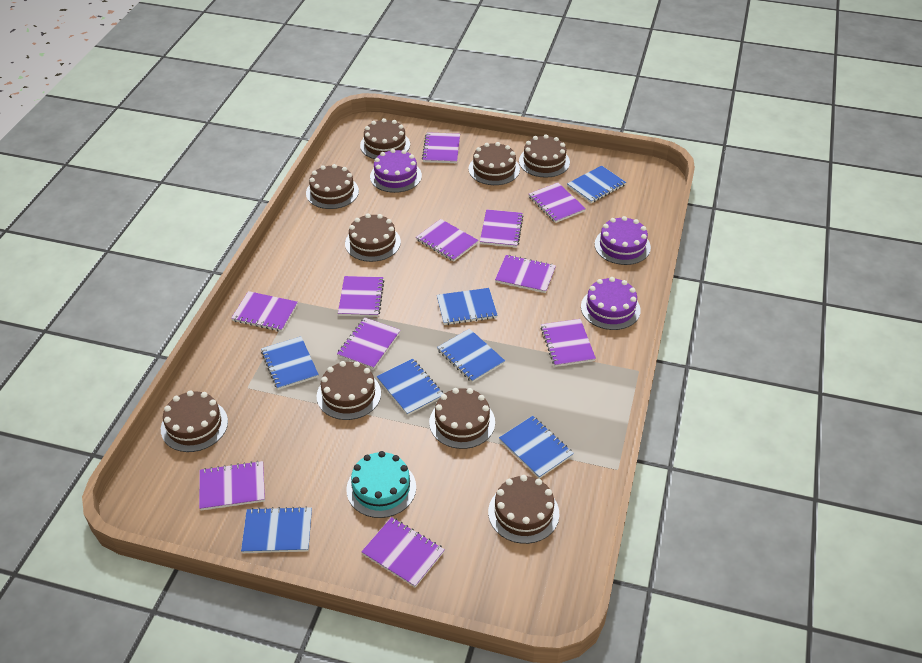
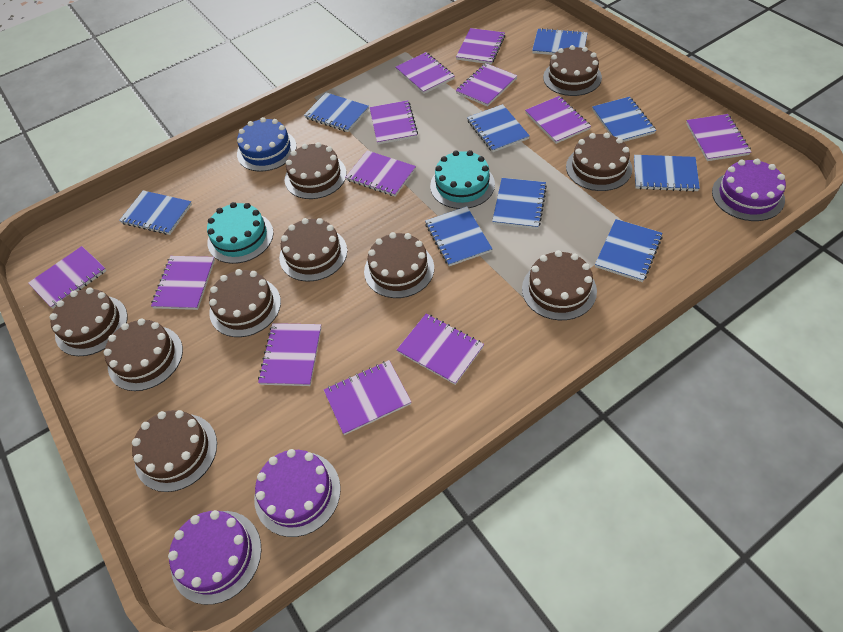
blue cake: none = 0 -> [237,117,297,172] = 1
blue notebook: [241,506,312,553] [261,336,319,390] [377,359,443,416] [437,288,498,325] [437,329,505,383] [499,416,574,479] [567,165,626,203] = 7 -> [119,191,192,235] [304,92,369,132] [425,206,492,266] [467,104,530,152] [492,178,547,229] [532,28,588,55] [592,97,656,142] [595,219,663,282] [634,155,700,192] = 9
brown cake: [161,390,228,452] [306,164,359,209] [317,361,381,420] [345,214,401,262] [360,118,410,159] [429,388,495,449] [469,142,520,185] [488,475,559,544] [519,134,570,178] = 9 -> [50,288,128,356] [104,319,183,391] [132,410,217,492] [209,269,281,337] [279,218,347,281] [285,142,347,199] [364,232,434,298] [522,250,597,320] [543,45,602,96] [566,133,632,191] = 10
purple notebook: [199,461,265,510] [231,291,298,332] [337,318,401,369] [338,276,384,317] [361,517,445,588] [416,219,479,262] [422,132,460,163] [480,209,524,248] [495,255,556,293] [529,183,586,223] [540,319,596,367] = 11 -> [28,246,107,309] [151,256,215,310] [258,323,322,386] [324,360,411,435] [345,150,416,197] [370,100,418,144] [396,52,455,94] [397,314,484,385] [456,28,505,64] [456,63,517,107] [525,96,591,144] [686,114,751,161] = 12
turquoise cake: [346,451,416,518] = 1 -> [207,202,274,264] [430,150,495,209] = 2

